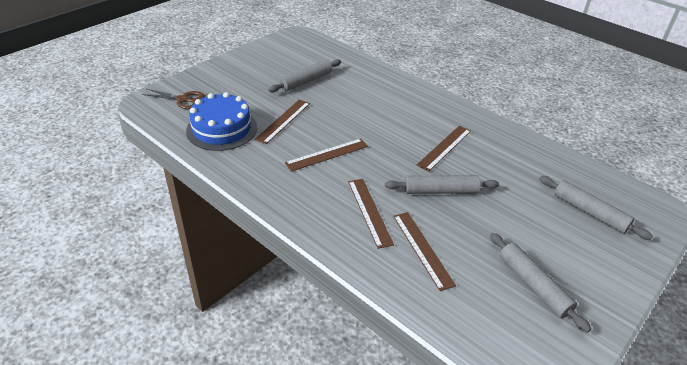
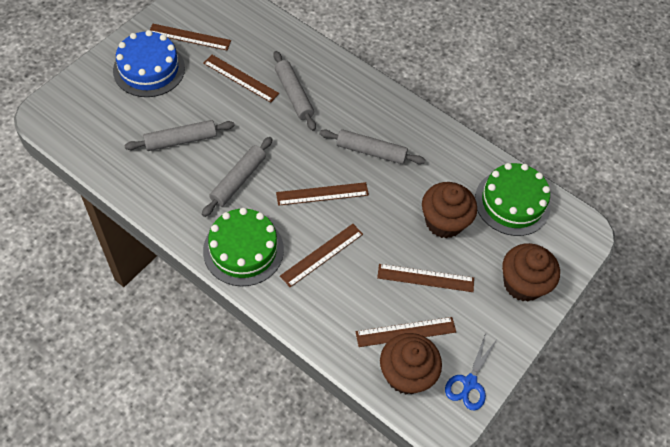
blue scissors: none = 0 -> [445,334,497,410] = 1
brown cupcake: none = 0 -> [380,333,442,394] [422,182,477,238] [502,243,560,301] = 3
brown ruler: [255,100,310,144] [285,139,368,172] [348,179,394,249] [393,212,456,291] [417,126,471,171] = 5 -> [150,24,231,50] [203,55,279,103] [276,182,369,206] [280,224,363,287] [356,317,456,347] [377,264,474,292] = 6
brown scissors: [141,89,205,109] = 1 -> none = 0
green cake: none = 0 -> [203,208,284,286] [475,163,551,236] = 2

